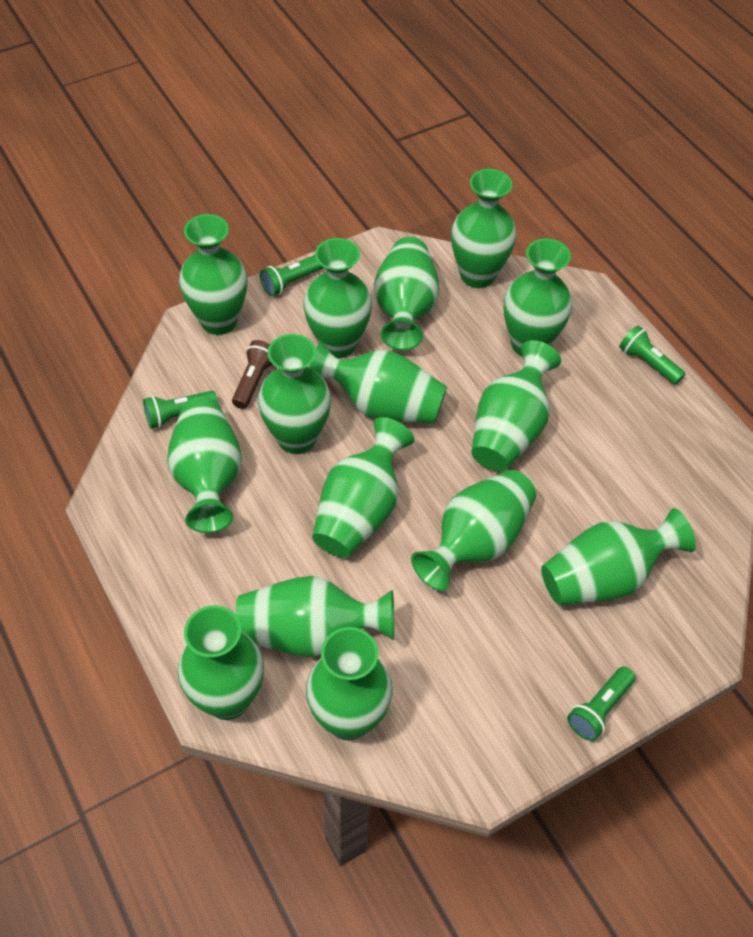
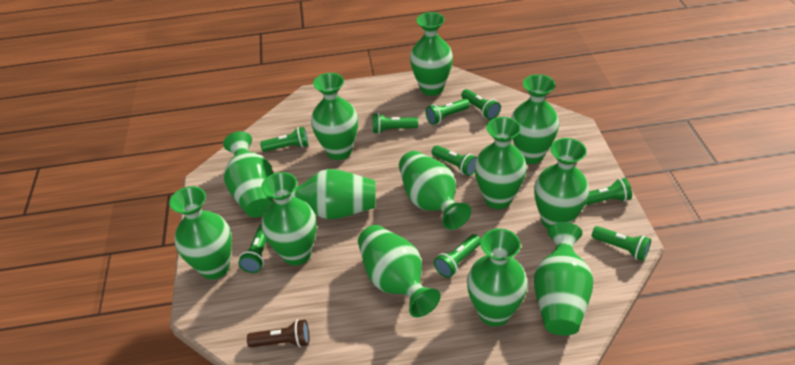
green flashlight: [143,391,218,428] [260,255,323,296] [567,666,635,741] [619,325,685,385] = 4 -> [238,224,267,273] [260,127,309,152] [373,113,418,134] [425,99,470,125] [431,145,477,176] [434,234,481,278] [461,89,501,120] [585,178,632,205] [592,226,651,261] = 9
green vase: [167,397,242,533] [178,605,264,720] [179,214,247,335] [235,576,394,657] [258,334,331,454] [303,238,372,358] [306,627,393,740] [309,341,447,423] [312,417,414,558] [374,237,439,350] [411,470,536,591] [451,169,516,288] [471,340,561,471] [504,239,572,357] [541,508,696,605] = 15 -> [169,186,232,279] [223,131,273,217] [261,172,317,265] [291,169,375,219] [311,73,358,160] [358,225,441,317] [399,151,471,230] [410,12,453,96] [467,229,528,326] [474,117,527,209] [511,74,559,164] [534,138,589,229] [534,222,594,336] = 13

